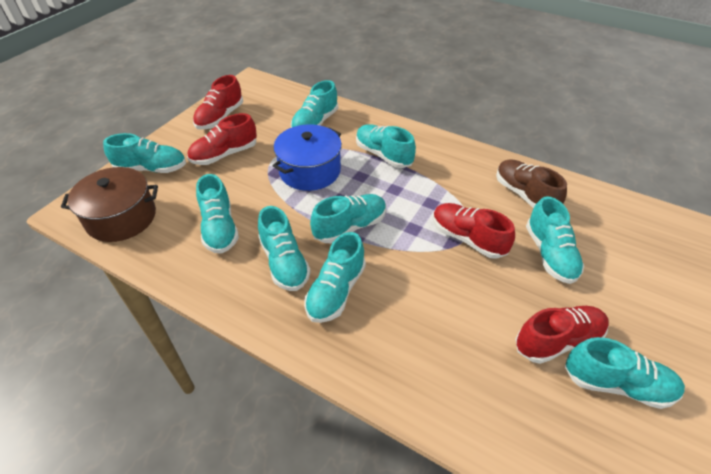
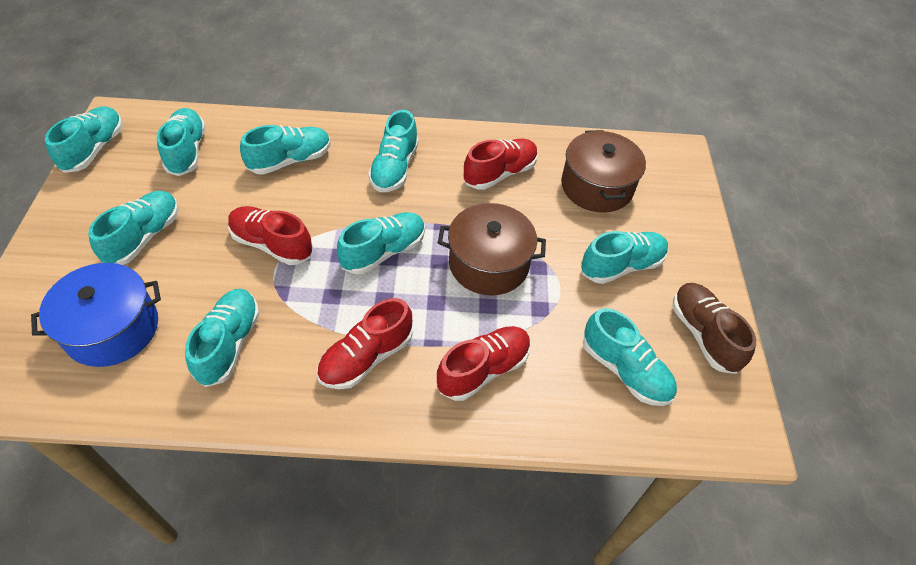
brown pot: [61,167,158,242] = 1 -> [438,203,546,295] [561,130,646,213] = 2

